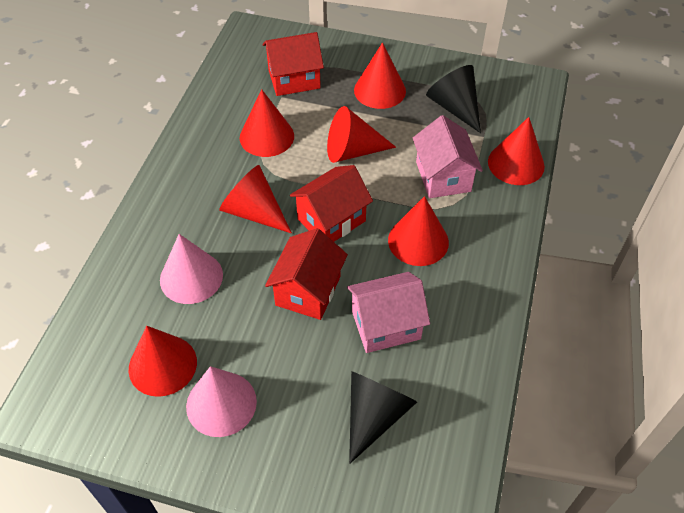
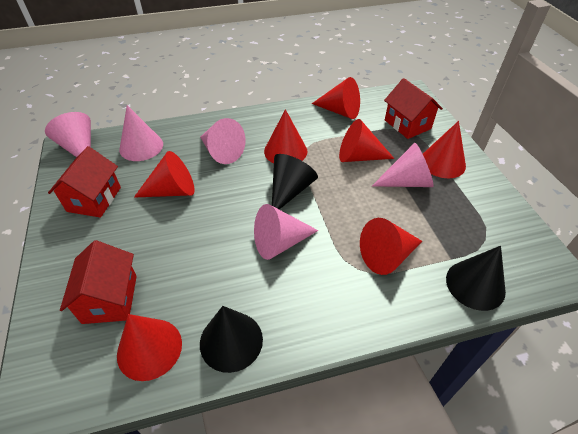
black cone: [349,371,417,464] [426,65,481,133] = 2 -> [200,306,263,373] [272,154,318,209] [446,246,506,311] = 3
pink cone: [160,234,223,304] [186,366,257,437] = 2 -> [45,112,91,157] [119,105,163,161] [200,118,246,164] [254,204,318,260] [372,143,434,187] = 5
pink house: [347,272,430,353] [413,115,483,198] = 2 -> none = 0

